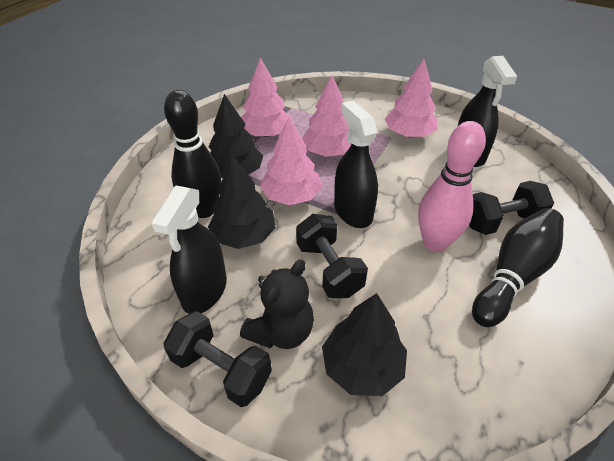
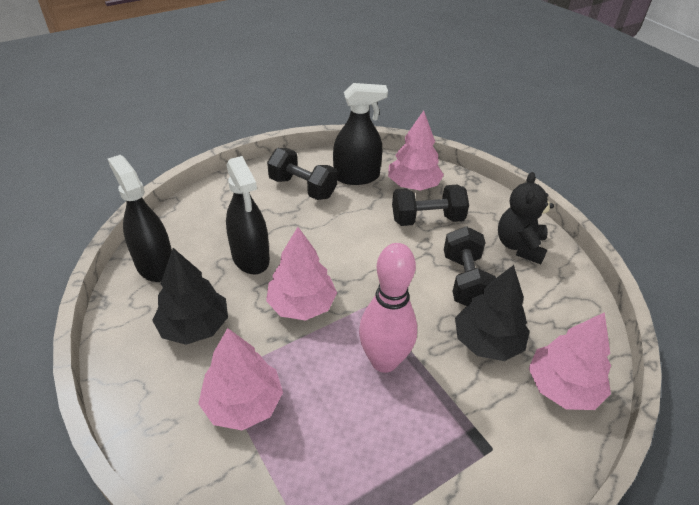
black bowling pin: [164,90,221,218] [472,208,564,327] = 2 -> none = 0
black tree: [208,94,263,178] [208,156,276,249] [322,293,407,396] = 3 -> [152,248,228,345] [455,265,530,361] = 2

